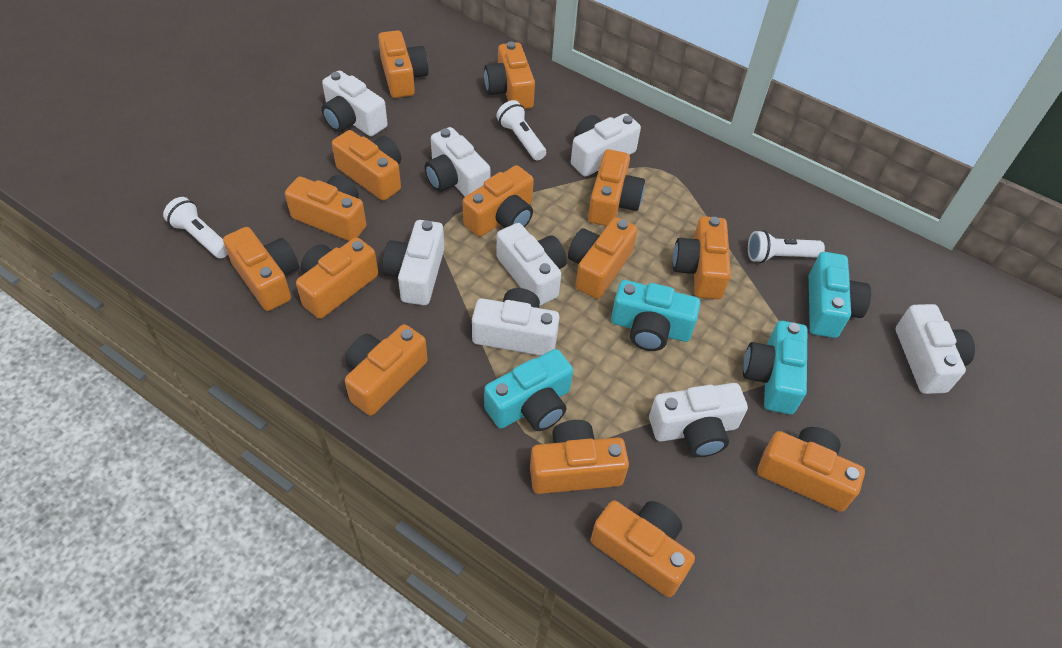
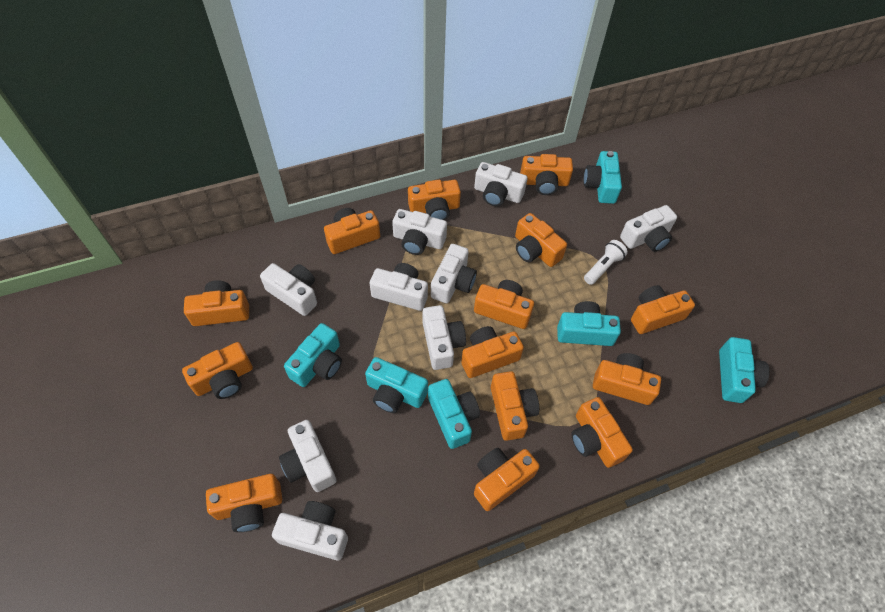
turquoise camera: [484,349,573,431] [611,280,700,351] [743,321,807,414] [809,252,871,338] = 4 -> [284,323,342,387] [365,357,428,413] [428,379,480,449] [557,301,621,346] [584,151,622,204] [719,337,770,403] = 6
white camera: [321,71,388,136] [383,220,444,305] [425,127,490,196] [472,288,560,356] [496,223,567,306] [571,114,641,176] [649,383,748,457] [896,304,975,394] = 8 -> [260,263,317,316] [272,501,348,560] [279,420,337,492] [370,263,428,311] [392,209,447,255] [423,305,466,370] [431,244,477,303] [474,162,527,206] [620,205,677,252] = 9
white flashlight: [163,197,228,259] [496,100,546,160] [748,230,825,263] = 3 -> [584,240,628,285] = 1

